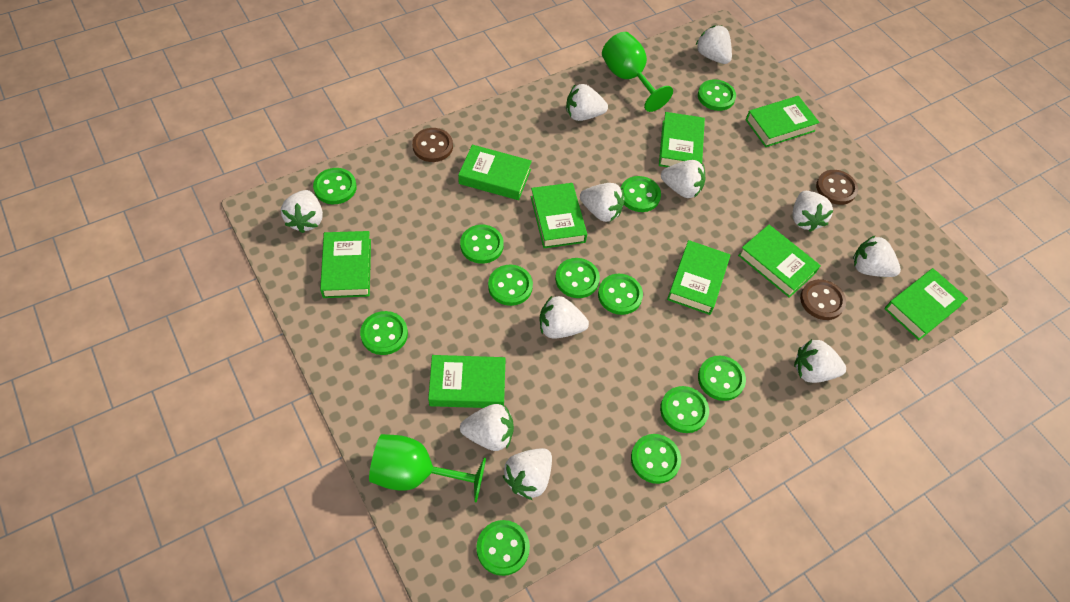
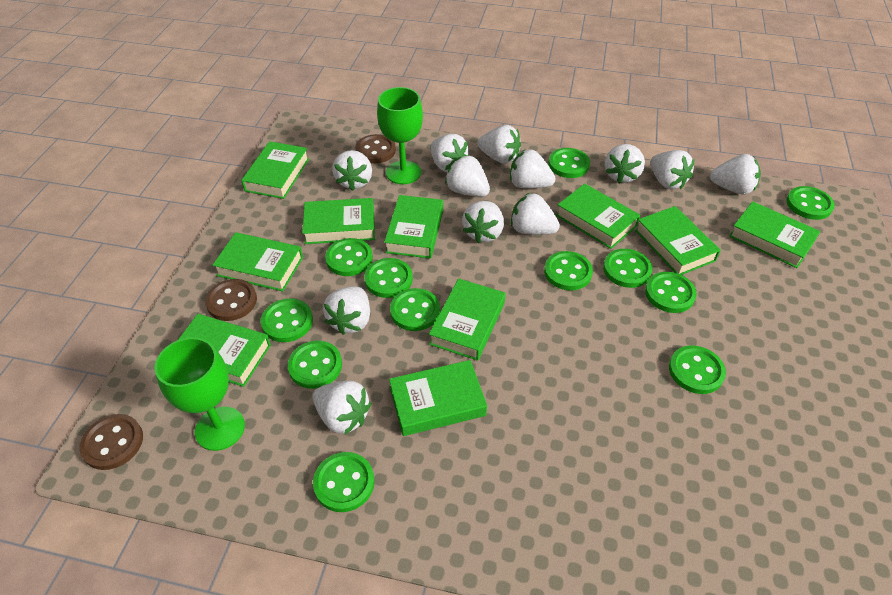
green book: [320,231,371,298] [428,355,506,408] [458,144,532,200] [531,183,587,248] [659,112,705,167] [667,240,730,315] [738,225,821,298] [746,96,820,147] [885,268,968,340] = 9 -> [178,314,271,387] [213,232,303,291] [241,141,309,199] [302,198,375,244] [384,195,443,259] [389,360,487,436] [429,278,505,361] [556,184,640,249] [635,206,721,275] [729,201,820,268] = 10
white strawberry: [281,190,323,233] [460,404,514,451] [503,448,552,500] [539,295,589,338] [566,84,608,121] [580,183,625,222] [661,160,705,198] [696,25,732,64] [792,191,833,232] [794,339,846,383] [853,235,901,277] = 11 -> [313,381,371,435] [323,286,370,335] [332,150,372,191] [430,134,469,172] [445,155,490,197] [462,201,504,243] [478,125,521,164] [510,149,556,189] [511,193,560,235] [604,144,645,183] [650,150,695,189] [710,154,761,194] = 12

